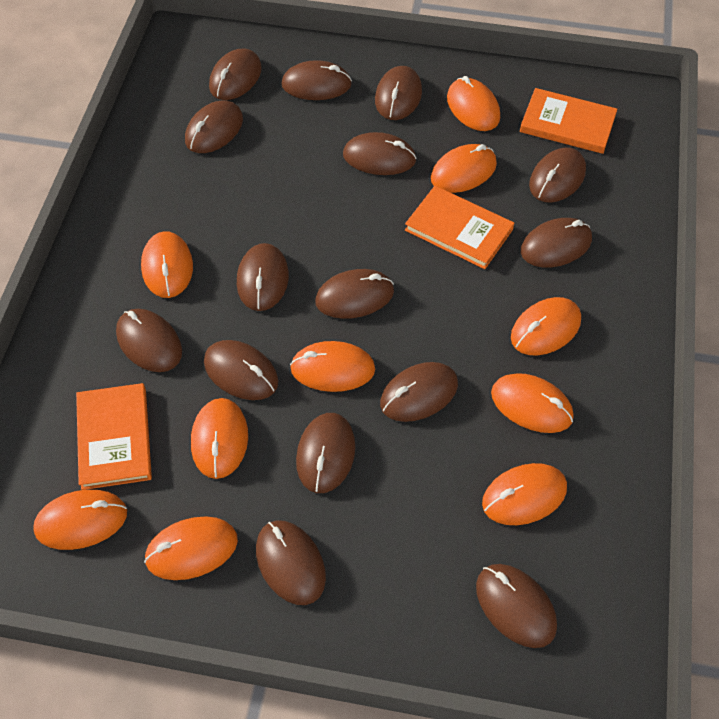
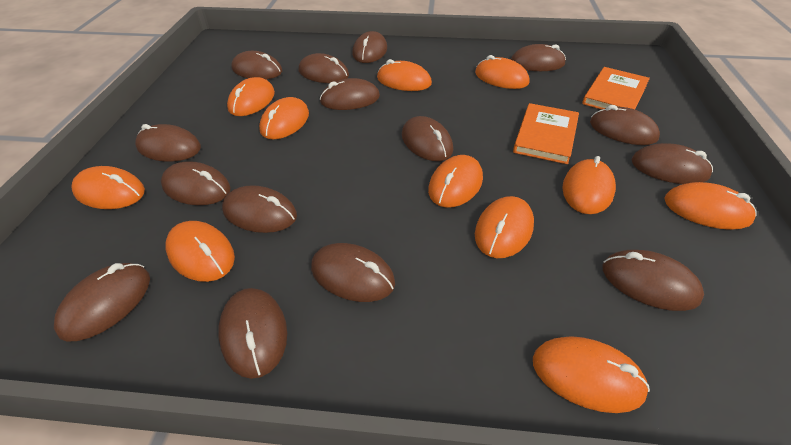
orange book: [76,383,152,490] [405,186,514,269] [520,88,617,154] = 3 -> [513,103,579,164] [582,67,650,110] = 2
orange mouse: [33,490,127,550] [141,231,193,298] [144,517,238,580] [191,398,248,479] [290,341,375,392] [431,144,497,193] [447,76,500,131] [482,463,567,525] [491,373,574,433] [511,297,581,356] = 10 -> [71,166,145,209] [165,221,235,282] [227,77,275,116] [259,97,309,140] [377,59,432,91] [428,155,483,208] [475,55,530,89] [475,196,534,258] [533,336,650,413] [562,156,616,214] [664,182,757,230] = 11

